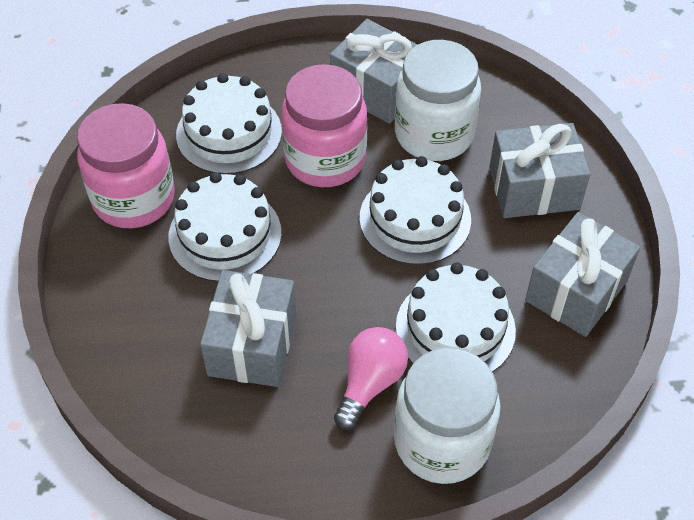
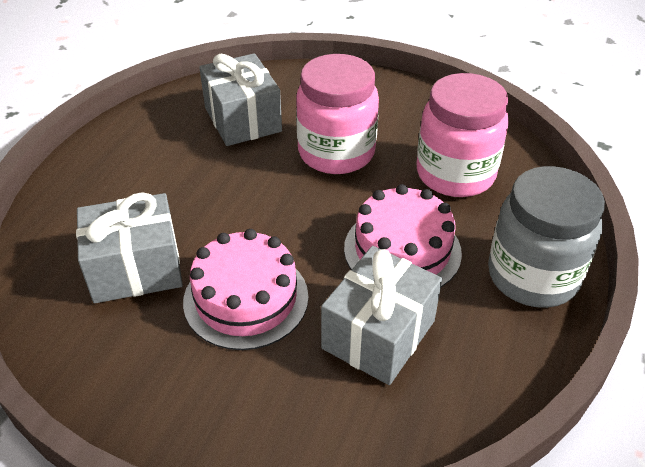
grey gift: [200,270,296,387] [330,19,418,124] [489,123,590,218] [525,212,640,337] = 4 -> [76,192,183,303] [199,53,282,146] [321,246,442,385] = 3
grey jar: none = 0 -> [488,166,605,308] = 1
pink cake: none = 0 -> [183,229,308,350] [344,184,462,287] = 2
pink light bulb: [334,327,408,430] = 1 -> none = 0
white cake: [168,172,282,282] [176,73,282,174] [360,156,471,265] [396,262,516,372] = 4 -> none = 0
white jar: [394,348,501,484] [395,40,481,161] = 2 -> none = 0

